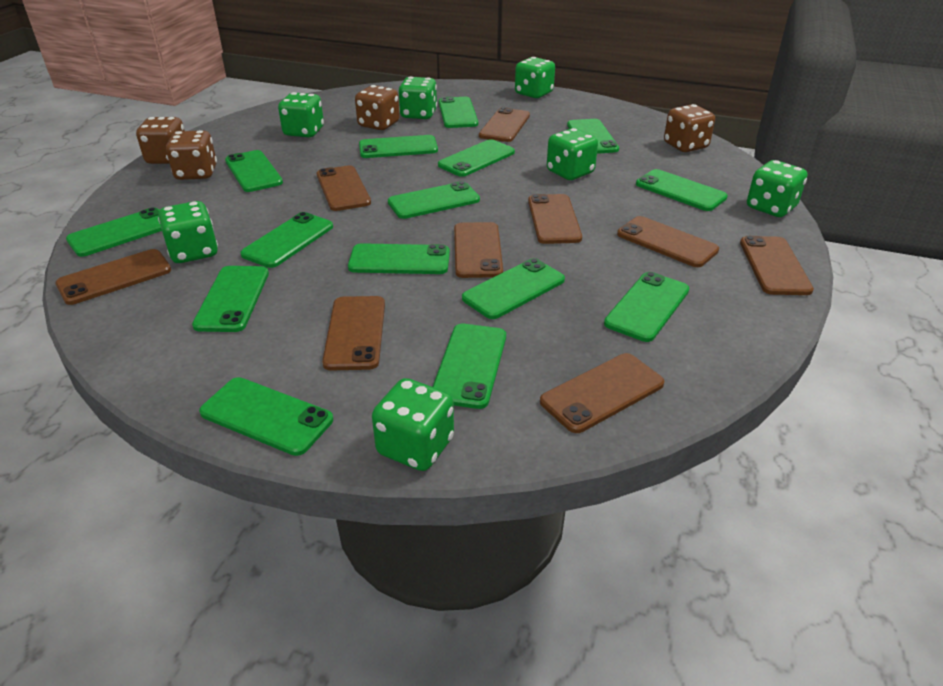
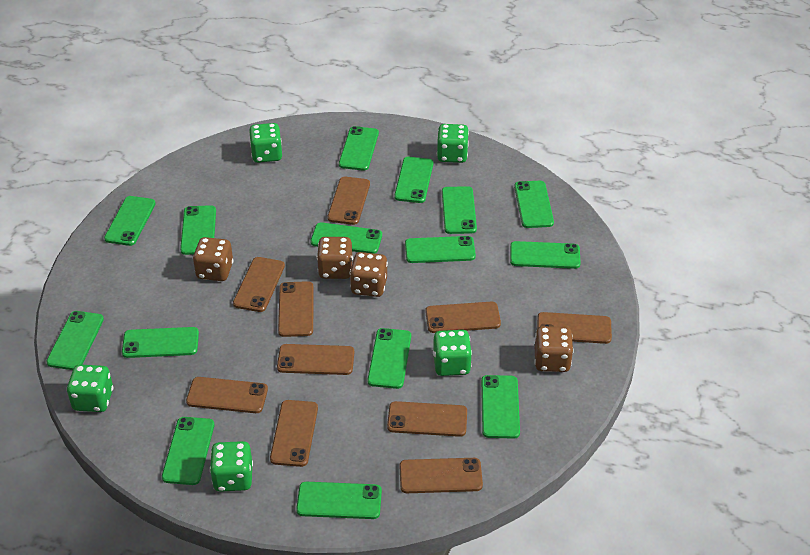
brown phone: [55,249,171,305] [317,165,371,211] [322,296,385,370] [454,222,503,278] [479,107,530,142] [528,194,582,244] [540,353,664,433] [617,216,719,267] [740,236,814,295] = 9 -> [186,377,268,413] [233,257,285,312] [270,400,318,467] [277,344,354,375] [278,281,314,337] [327,177,370,225] [387,401,467,437] [400,458,483,493] [425,302,501,333] [537,312,612,344] = 10
green dice: [158,201,218,263] [278,92,324,137] [372,378,454,471] [399,76,437,119] [515,57,555,98] [547,128,598,180] [747,160,807,217] = 7 -> [67,364,113,412] [210,441,253,492] [249,123,282,163] [433,330,472,376] [437,124,469,163] = 5

